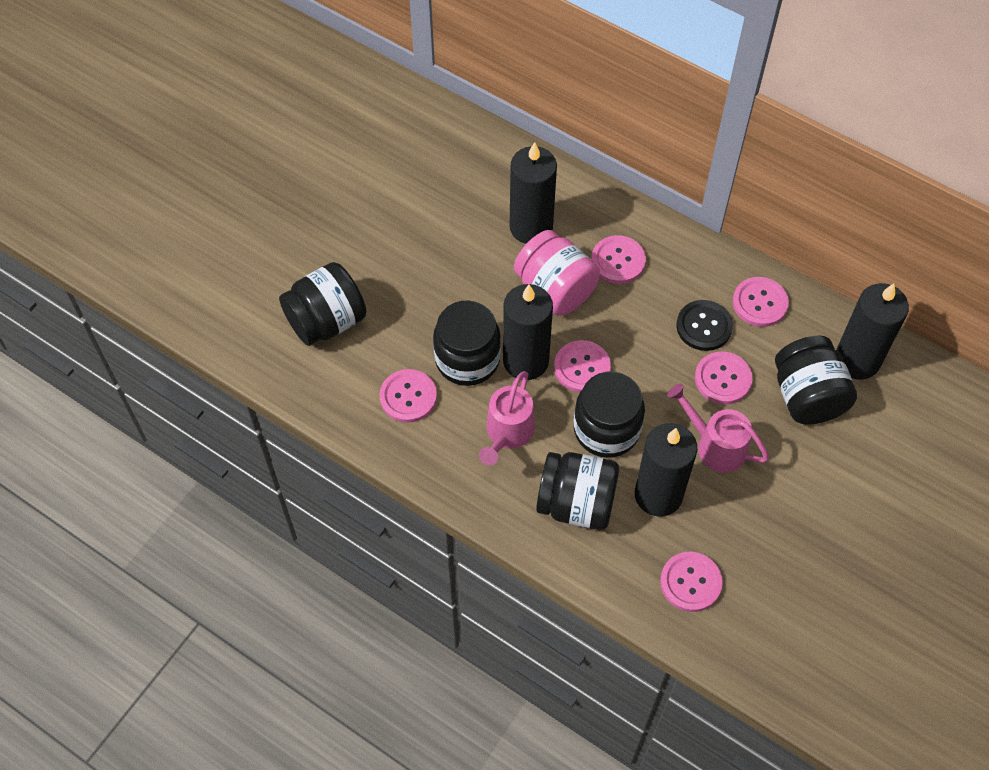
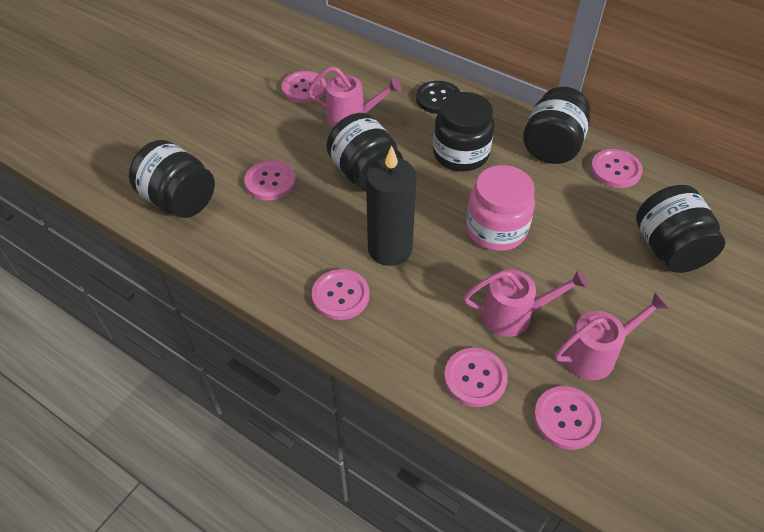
black candle: [503,284,553,380] [509,142,557,244] [635,423,697,517] [836,283,909,380] = 4 -> [366,146,417,266] = 1
pink watering can: [479,371,535,466] [667,383,769,473] = 2 -> [307,66,402,127] [463,269,588,337] [555,293,669,380] = 3

